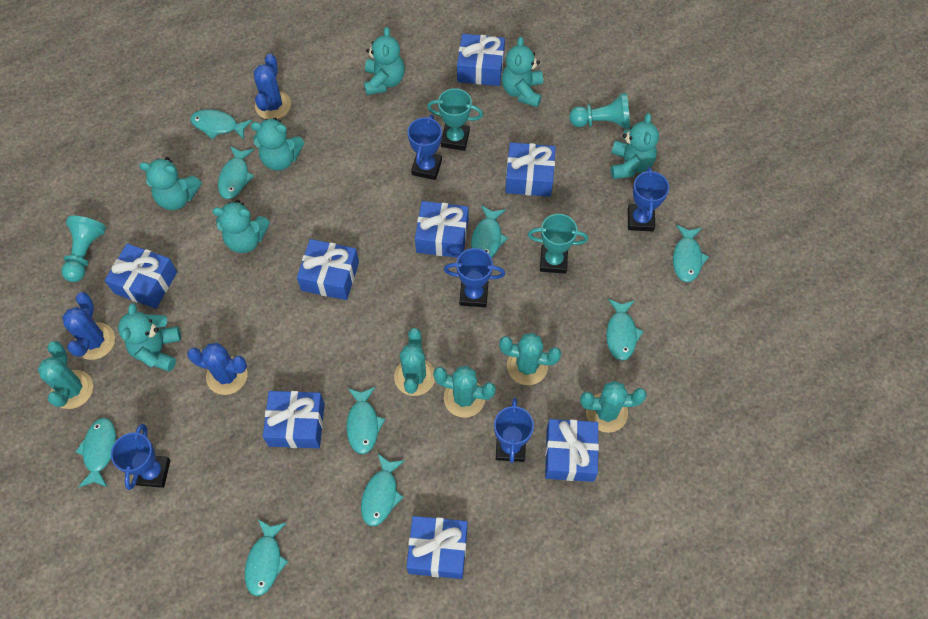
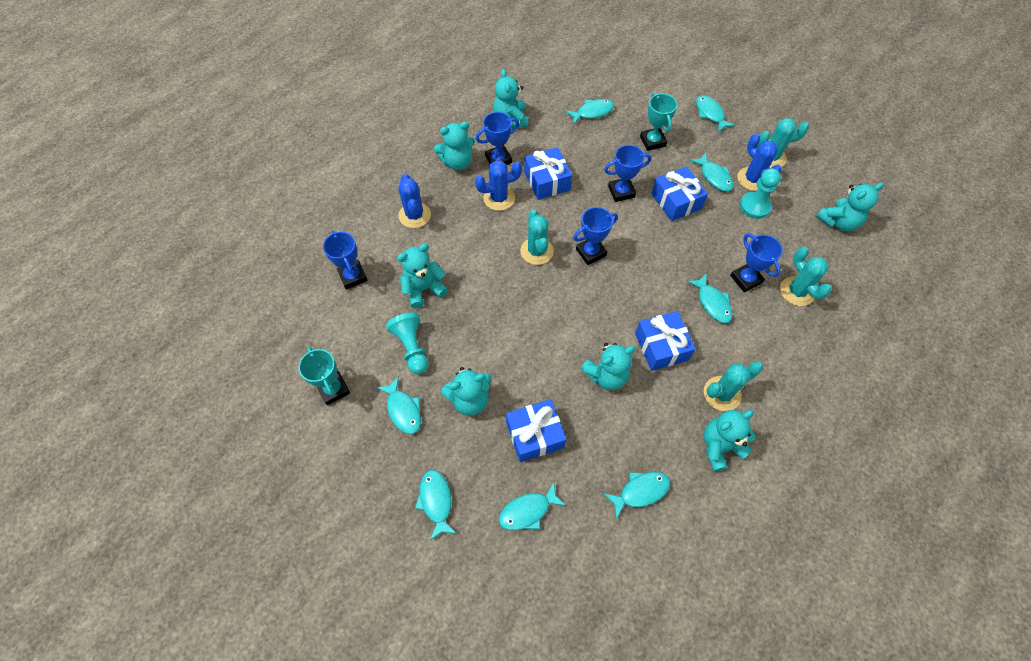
blue gift: [105,244,177,309] [263,391,325,448] [297,239,359,300] [406,516,468,579] [415,201,469,258] [457,34,505,86] [505,142,556,197] [545,419,599,482] = 8 -> [506,399,566,462] [524,147,572,200] [635,311,696,371] [651,166,708,221] = 4
turquoise cactus: [38,341,93,409] [394,328,435,396] [433,366,496,418] [499,333,561,385] [580,381,647,433] = 5 -> [520,210,554,265] [704,361,763,411] [758,118,809,168] [780,247,832,306] = 4
turquoise fish: [75,418,116,487] [190,109,252,140] [218,146,254,199] [245,519,288,596] [346,387,385,454] [361,454,405,526] [471,205,508,258] [606,299,644,361] [673,225,709,282] = 9 -> [377,376,421,434] [415,470,457,540] [499,482,567,531] [565,99,614,124] [604,472,670,519] [687,273,733,323] [690,153,733,192] [696,95,735,133] = 8

